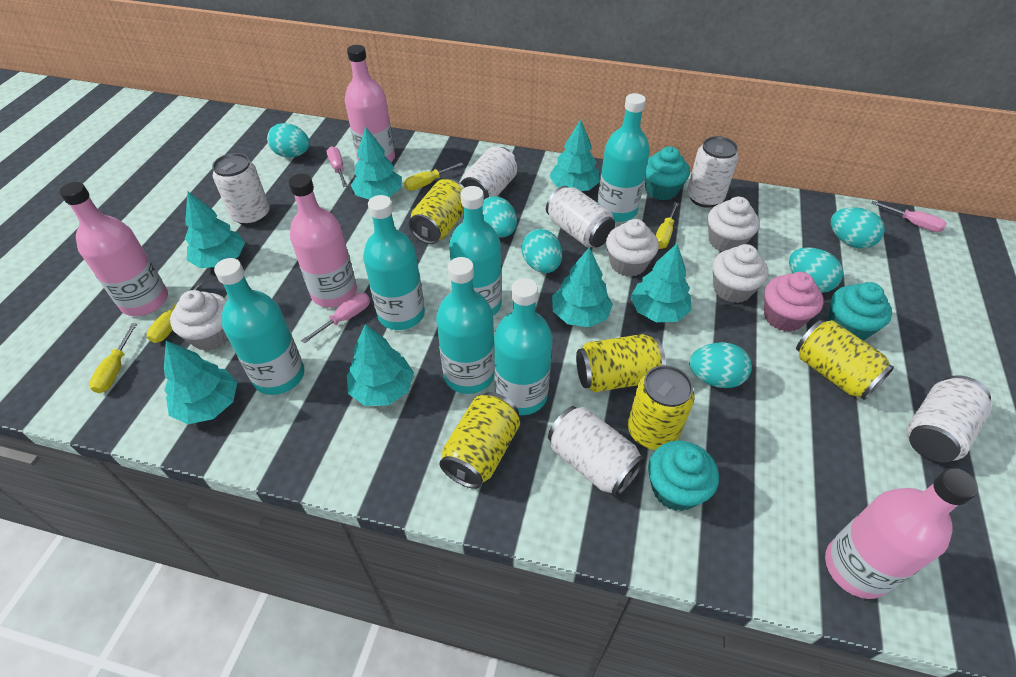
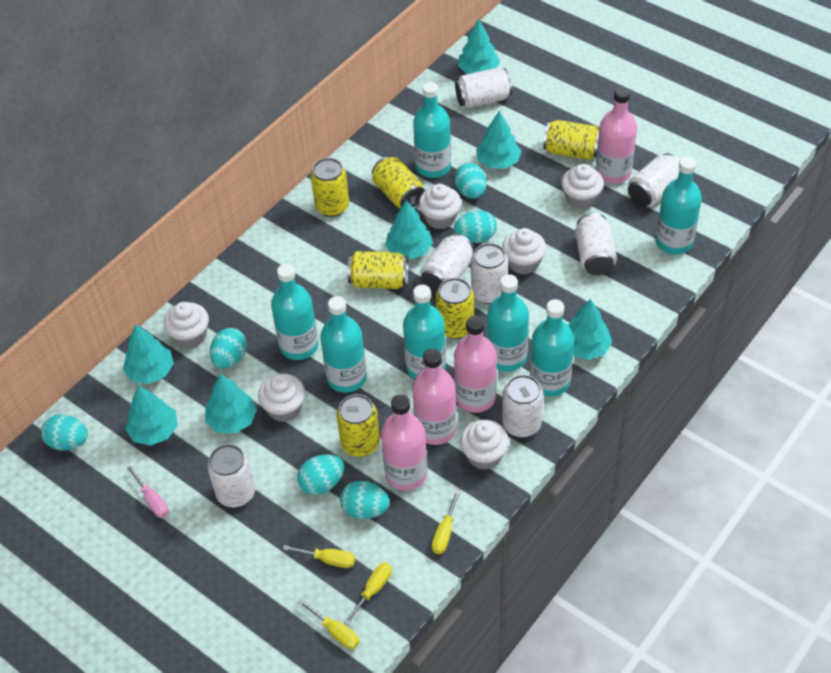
pink cupcake: [764,272,824,332] = 1 -> none = 0
pink screwdriver: [301,293,370,344] [327,146,347,187] [871,201,947,232] = 3 -> [127,466,169,518] = 1
turquoise bottle: [214,258,304,395] [363,195,425,330] [436,257,494,394] [449,186,502,316] [494,278,553,415] [597,93,650,222] = 6 -> [271,264,319,360] [320,296,367,393] [403,285,446,379] [413,82,451,178] [487,274,529,372] [530,299,574,397] [656,157,702,254] = 7
turquoise cupcake: [644,146,690,201] [648,441,719,511] [828,282,892,340] = 3 -> none = 0
white can: [212,153,270,226] [461,146,517,200] [546,186,615,248] [548,406,645,496] [687,136,739,208] [907,375,992,462] = 6 -> [207,444,255,507] [421,233,474,293] [455,68,512,108] [471,243,508,304] [502,375,544,437] [575,213,617,275] [628,153,680,207] = 7
white cupcake: [170,290,229,351] [606,219,659,277] [708,197,760,252] [713,244,768,303] = 4 -> [164,302,209,348] [258,374,305,422] [419,184,461,229] [460,420,509,470] [502,228,546,274] [561,164,604,209] = 6
yellow can: [409,179,465,244] [439,392,520,489] [576,334,666,392] [628,365,694,450] [796,320,894,400] = 5 -> [311,158,349,217] [336,394,380,457] [348,251,408,289] [372,157,425,209] [436,278,474,339] [543,120,599,160] = 6

